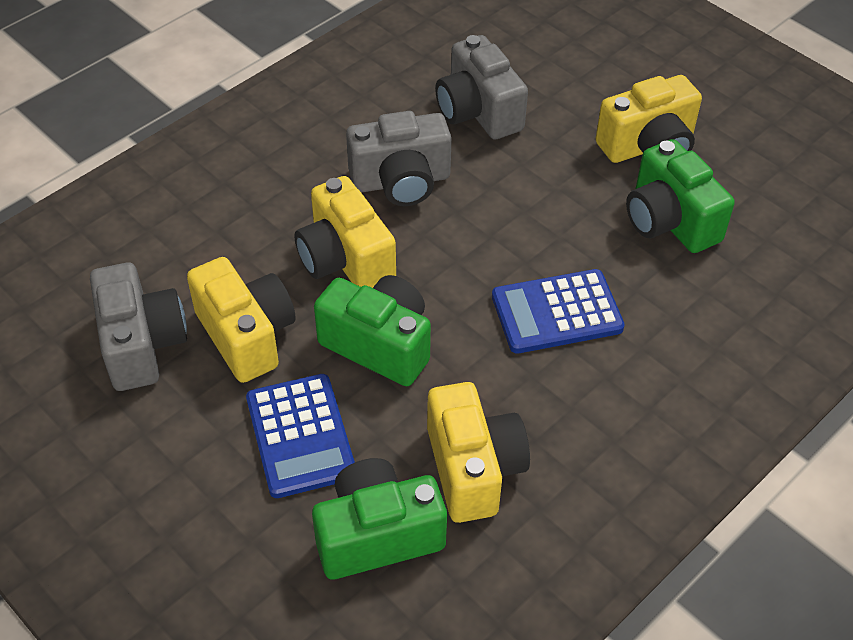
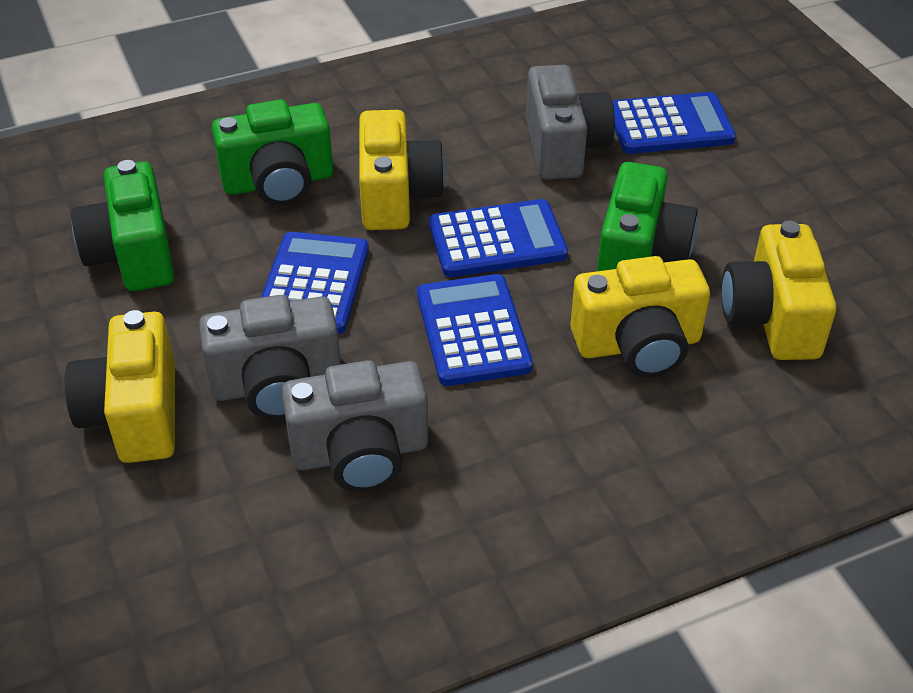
blue calculator: [246,374,355,498] [492,269,625,354] = 2 -> [261,232,369,334] [417,274,533,386] [429,199,568,277] [612,92,736,154] = 4

